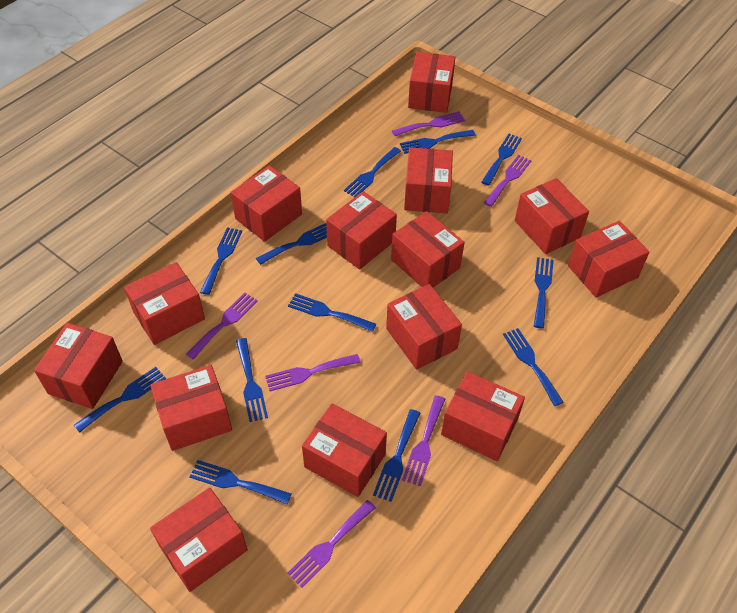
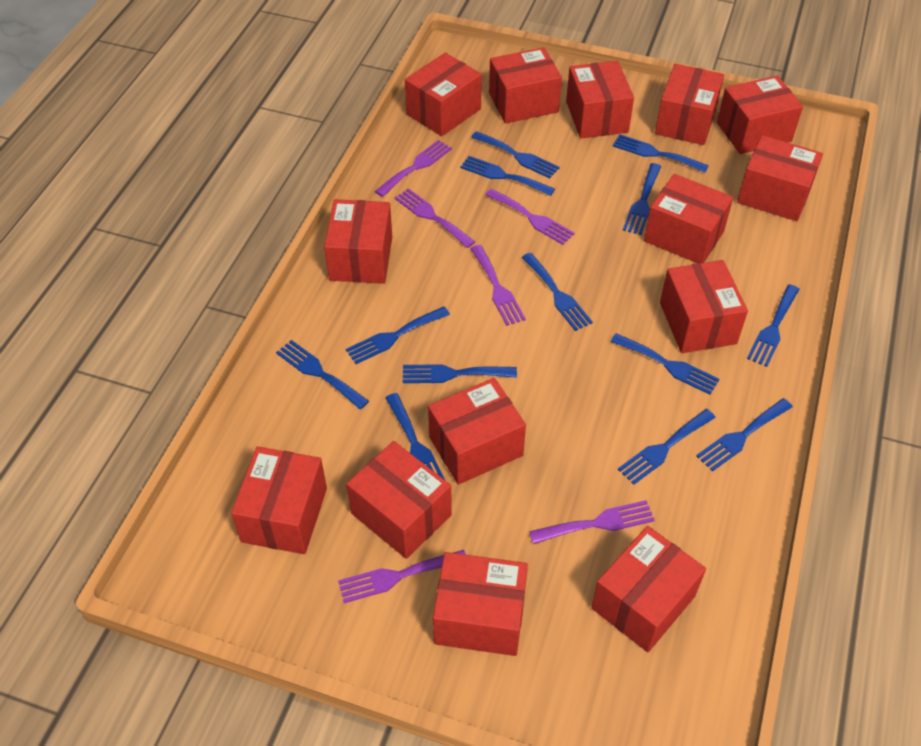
blue fork: [74,367,166,433] [189,460,291,504] [200,227,242,295] [236,338,268,422] [256,223,327,265] [288,293,376,332] [344,147,401,197] [373,409,420,502] [400,130,476,154] [482,134,522,186] [503,328,564,406] [534,257,554,329] = 12 -> [276,340,369,409] [346,306,450,364] [385,393,445,480] [403,364,517,383] [460,156,555,196] [471,131,560,178] [522,253,593,331] [610,333,719,395] [613,134,709,173] [618,409,716,485] [623,163,661,235] [696,398,793,472] [747,284,800,367] = 13

